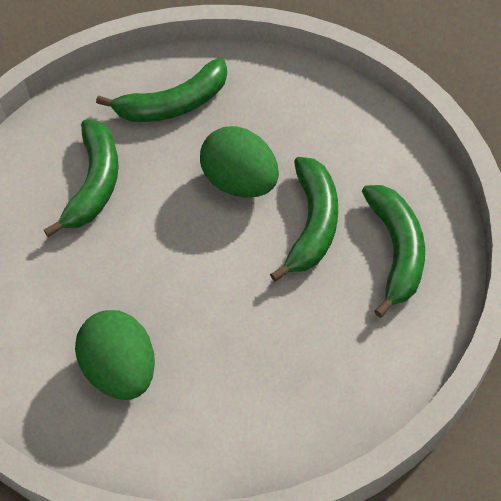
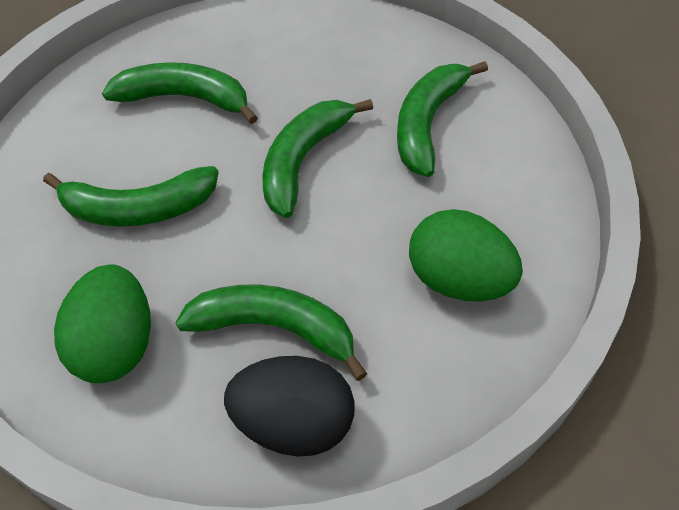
black egg: none = 0 -> [224,356,354,457] = 1
green banana: [44,120,118,237] [96,58,227,122] [270,157,338,282] [362,185,425,318] = 4 -> [43,166,219,227] [102,62,258,124] [175,284,367,381] [262,99,373,218] [397,61,488,177] = 5

